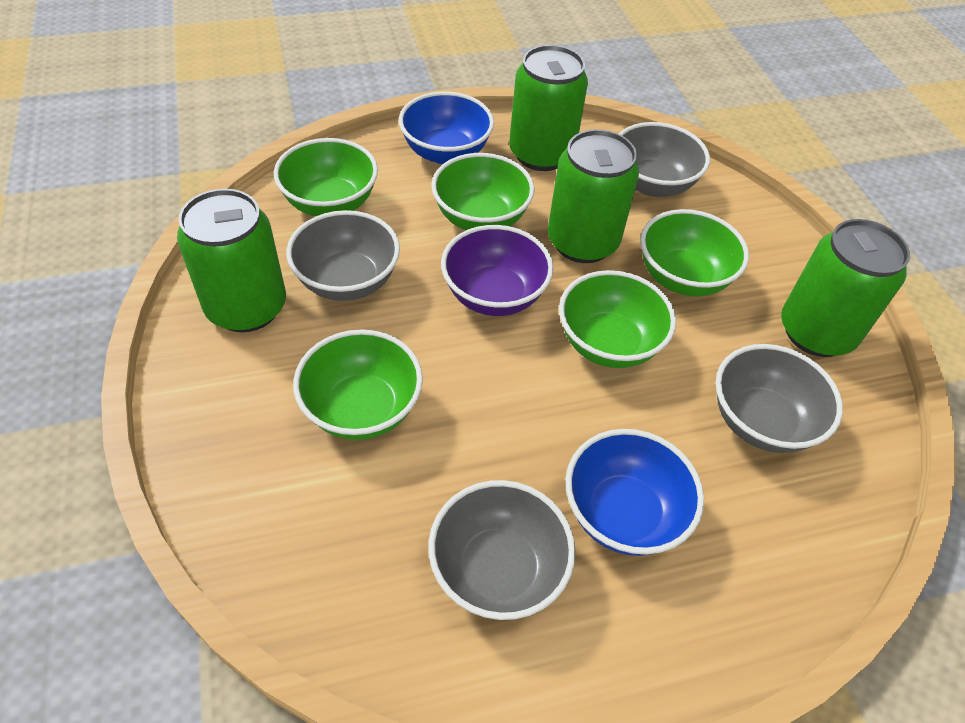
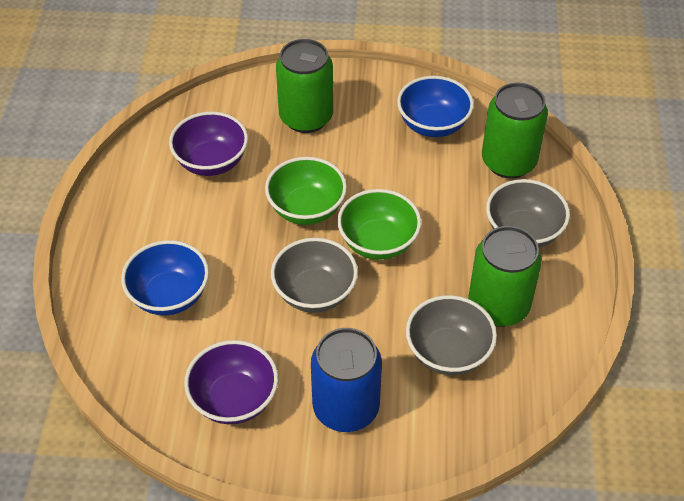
blue can: none = 0 -> [311,328,382,432] = 1
green bowl: [274,138,378,216] [293,329,423,440] [431,153,535,230] [559,270,676,368] [640,209,749,296] = 5 -> [265,157,347,225] [337,189,421,260] = 2
green can: [177,189,286,332] [509,45,588,171] [548,129,639,263] [781,219,910,357] = 4 -> [276,39,333,133] [468,226,542,327] [482,83,548,179] = 3
grey bowl: [286,210,400,301] [428,480,576,620] [619,122,710,197] [716,344,843,453] = 4 -> [271,238,358,313] [406,295,497,375] [486,179,570,248] = 3
purple bowl: [441,225,553,316] = 1 -> [169,112,248,176] [184,340,278,424] = 2

